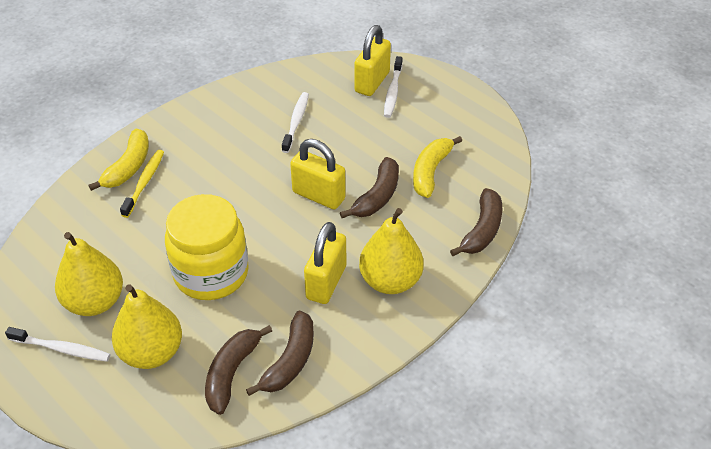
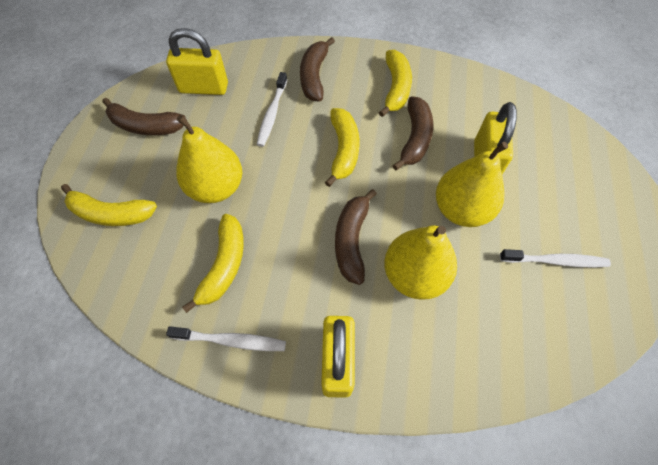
yellow banana: [88,129,149,191] [413,136,462,198] = 2 -> [61,184,157,226] [182,214,244,313] [325,108,360,187] [379,50,412,117] = 4
yellow jar: [165,194,249,300] = 1 -> none = 0
yellow toothbrush: [120,150,164,218] = 1 -> none = 0

